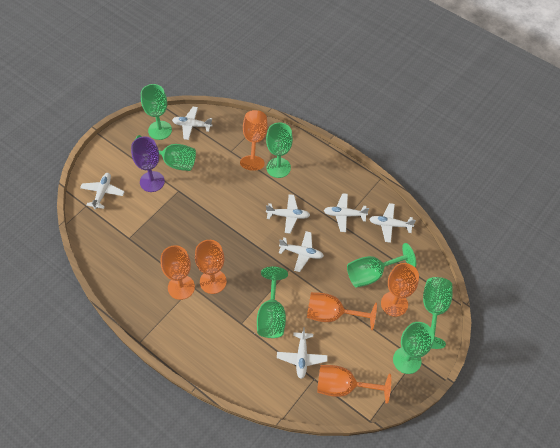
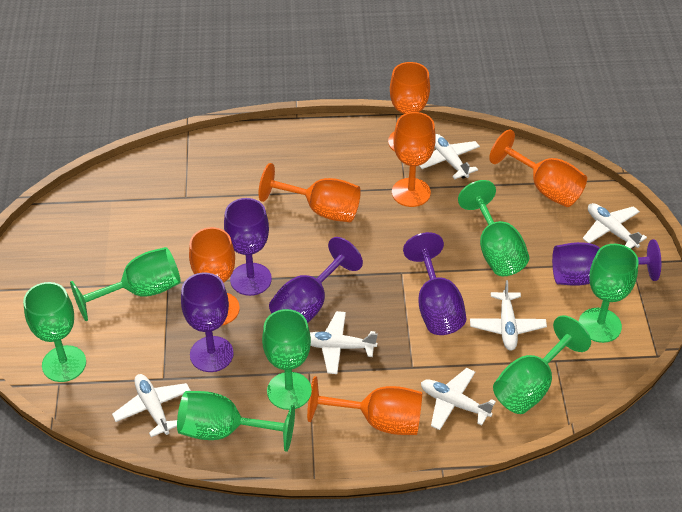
purple goblet: [131,136,165,192] = 1 -> [181,272,234,372] [224,198,272,296] [269,237,363,323] [403,232,466,335] [552,239,661,286] = 5
white plane: [80,173,125,209] [172,107,213,140] [266,194,310,233] [277,327,328,379] [279,231,324,272] [323,193,369,232] [369,203,416,243] = 7 -> [112,374,191,437] [310,311,378,374] [419,134,480,179] [421,368,496,430] [470,280,547,351] [583,203,647,249] = 6

